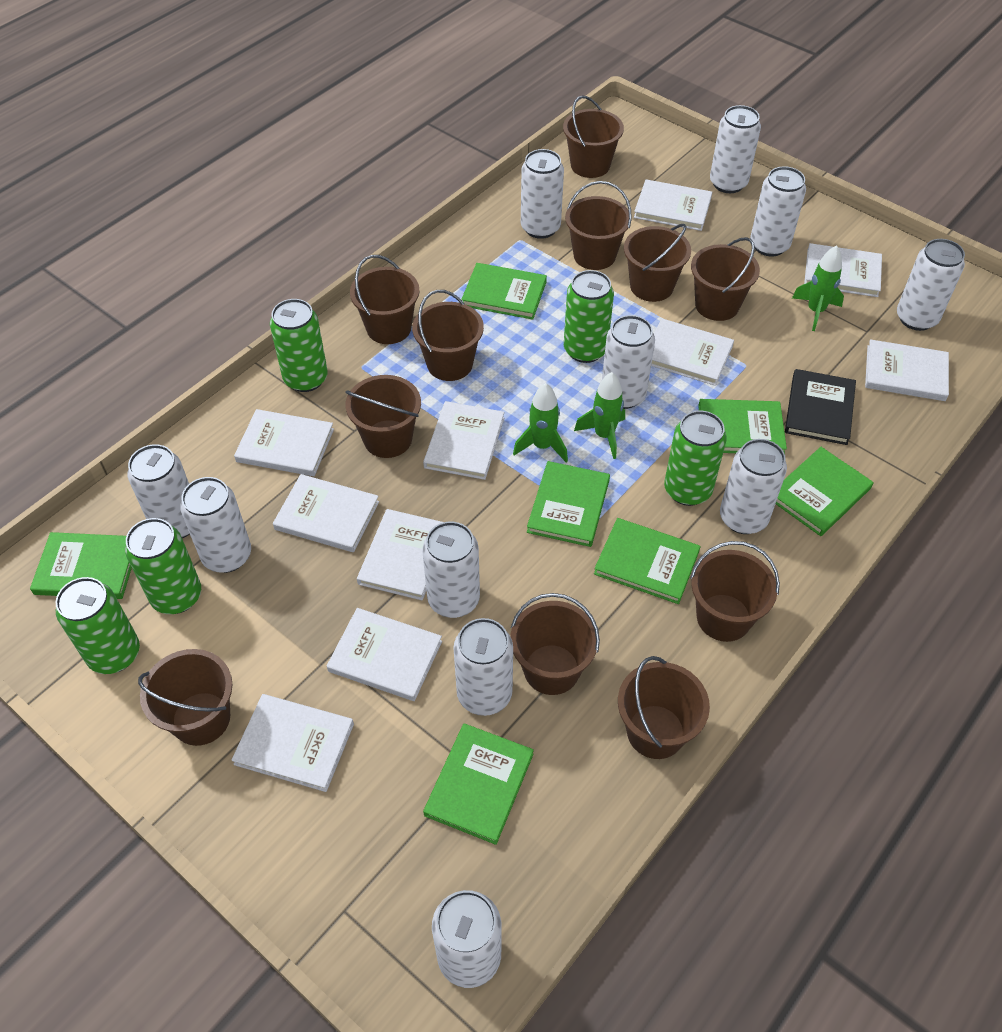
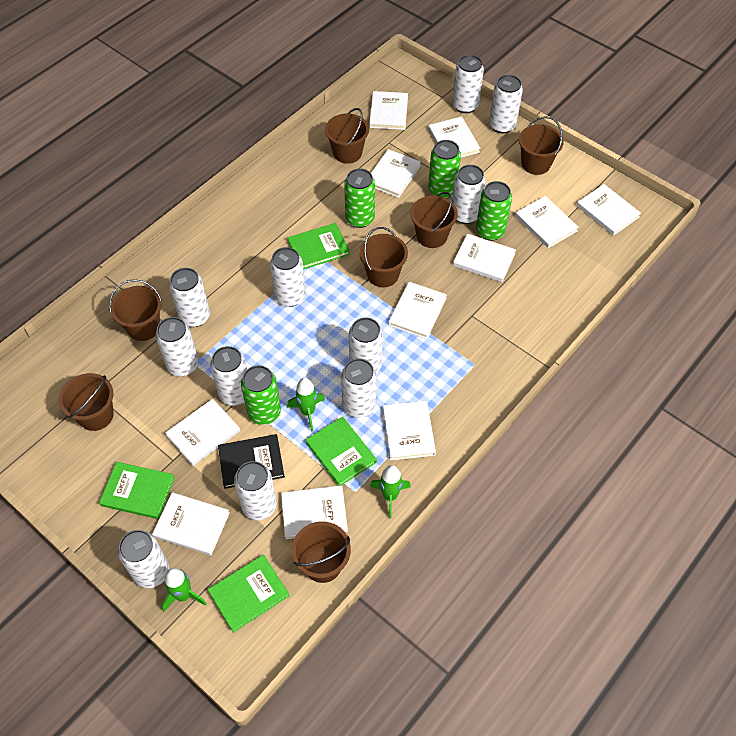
brown bucket: [138,649,232,746] [345,375,421,458] [350,255,420,344] [412,290,484,381] [510,593,600,695] [563,95,624,178] [565,181,632,270] [618,656,710,759] [624,224,691,302] [690,541,780,642] [691,237,760,321] = 11 -> [59,373,114,431] [109,279,162,341] [292,521,351,583] [325,108,369,164] [359,227,408,287] [411,192,458,248] [519,116,564,175] = 7
green book: [30,532,132,599] [423,723,534,845] [461,263,547,320] [527,461,610,547] [594,518,701,604] [698,399,787,454] [776,447,873,536] = 7 -> [99,462,175,519] [208,555,289,633] [288,223,350,269] [306,417,377,486] = 4
green can: [56,577,140,674] [125,518,201,614] [270,299,328,392] [564,270,614,363] [664,410,727,506] = 5 -> [241,365,281,425] [344,168,375,228] [428,140,461,199] [476,181,512,241] = 4
white book: [231,694,354,792] [234,409,334,476] [273,474,379,552] [327,608,442,701] [357,509,443,600] [423,401,504,480] [634,179,712,231] [651,318,734,386] [804,243,882,297] [865,339,949,401] = 10 -> [152,492,230,555] [165,399,240,466] [281,485,348,539] [369,91,408,130] [371,149,421,198] [383,401,436,460] [388,282,447,339] [428,116,481,158] [453,233,516,282] [515,196,579,248] [577,184,641,236] = 11

